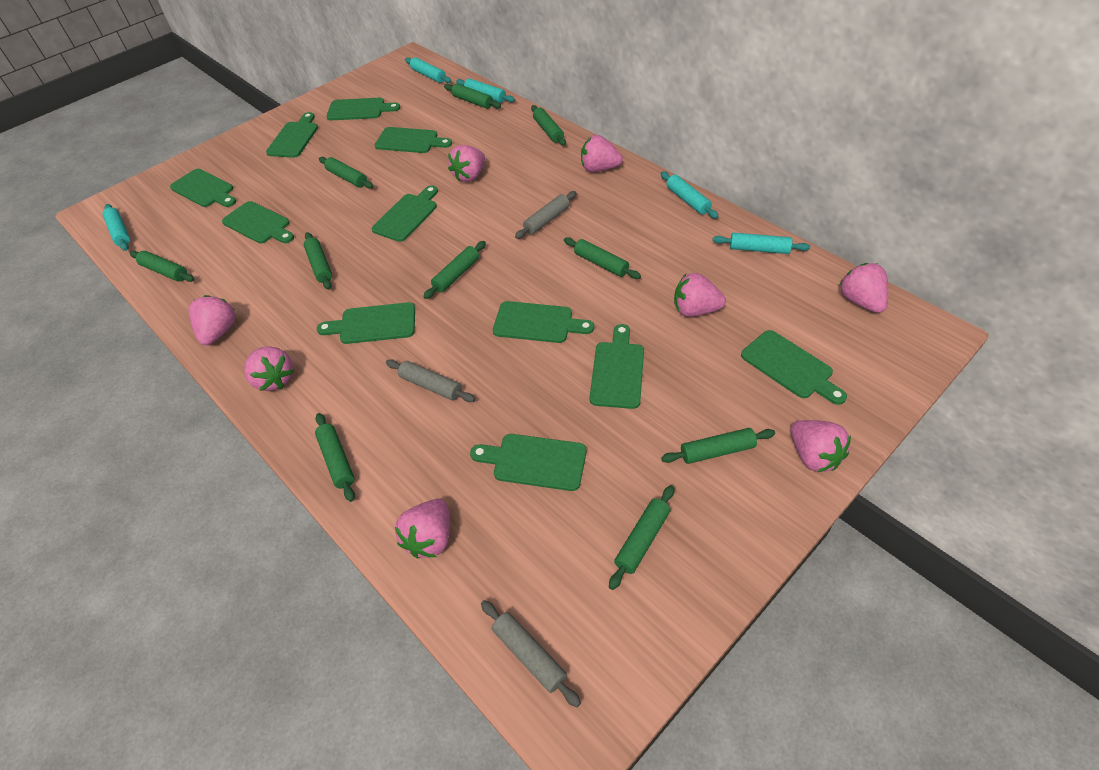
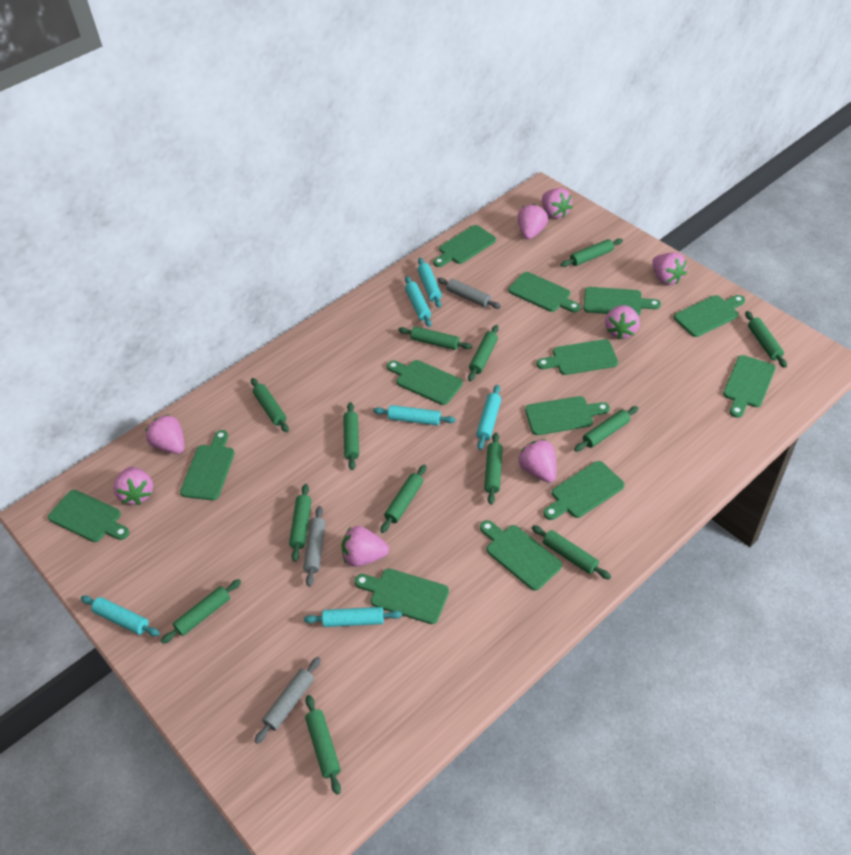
green cutting board: [170,169,236,207] [222,201,294,243] [266,112,318,158] [317,302,415,344] [326,98,400,120] [372,185,438,242] [375,127,452,153] [470,434,586,491] [493,301,594,343] [590,324,644,409] [741,330,847,405] = 11 -> [48,490,129,542] [180,430,235,500] [355,568,449,624] [387,360,463,405] [433,225,496,267] [480,520,562,591] [508,272,580,313] [525,396,610,435] [537,339,618,375] [543,461,625,520] [584,287,661,316] [674,295,745,337] [723,355,776,418] = 13
green rolling pin: [130,251,195,282] [304,232,332,290] [315,413,355,502] [319,157,373,189] [423,241,486,299] [444,84,501,109] [531,105,566,146] [564,237,641,279] [609,485,674,590] [661,428,775,464] = 10 -> [161,579,241,644] [251,378,289,432] [289,484,312,562] [305,695,341,795] [343,402,359,470] [380,465,427,533] [398,326,472,350] [468,325,499,381] [484,432,503,505] [532,525,611,579] [561,238,623,267] [574,406,638,452] [745,311,787,368] = 13
turquoise rolling pin: [102,204,130,251] [405,57,451,83] [456,78,515,103] [660,171,719,219] [713,233,810,254] = 5 -> [81,596,160,636] [304,607,402,627] [373,405,456,426] [405,276,432,327] [418,258,442,308] [476,385,501,450] = 6

